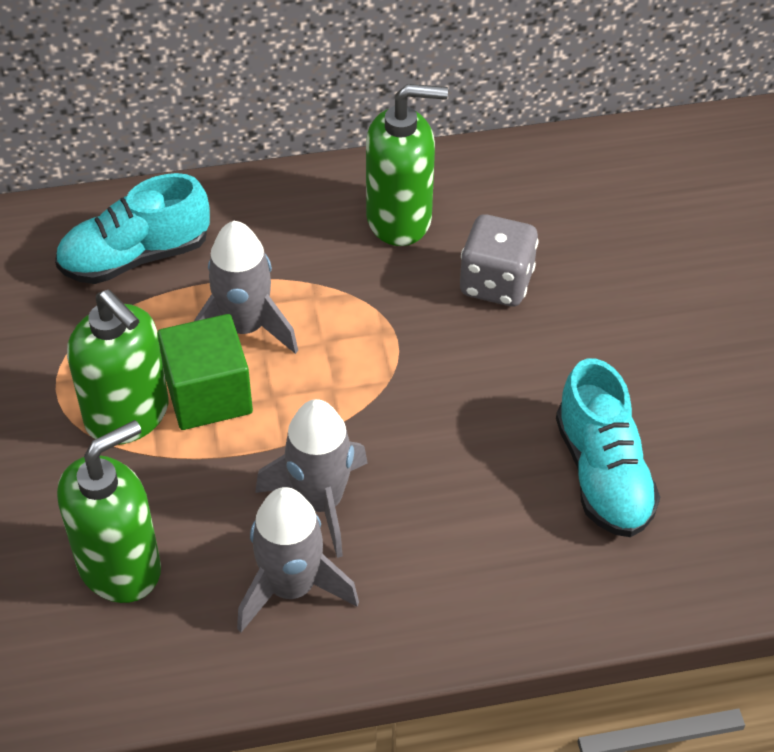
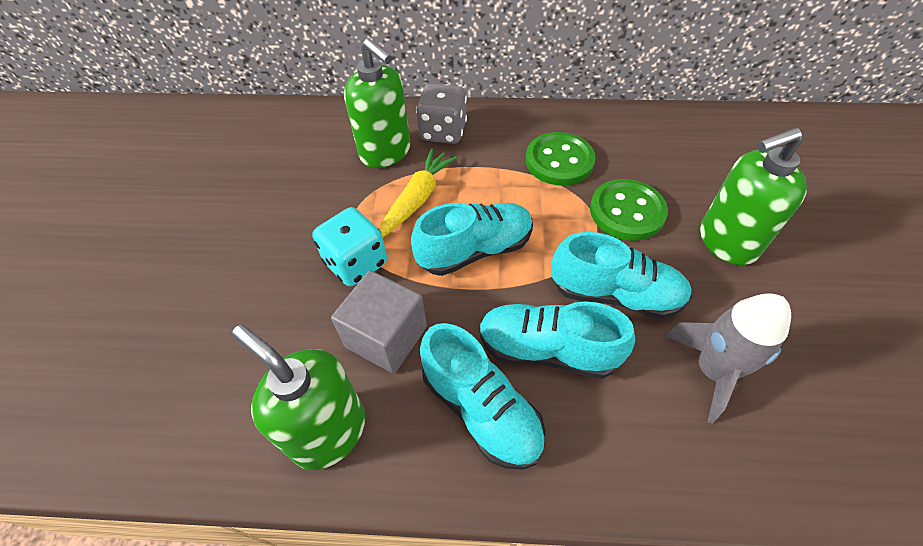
green button: none = 0 -> [526,132,595,186] [590,179,668,240] = 2
green cube: [158,314,253,430] = 1 -> none = 0
grey cube: none = 0 -> [331,270,427,374] = 1
grey rocket: [193,221,298,354] [237,487,359,632] [255,399,368,558] = 3 -> [665,293,791,424] = 1
turquoise dice: none = 0 -> [312,207,387,286] = 1
turquoise shoe: [55,173,210,284] [556,358,660,537] = 2 -> [411,203,533,276] [420,323,545,470] [479,301,635,379] [551,232,692,319] = 4
yellow carrot: none = 0 -> [379,148,457,237] = 1

